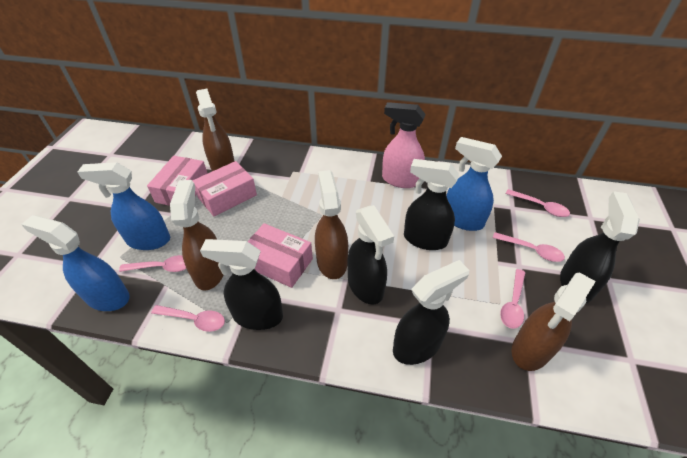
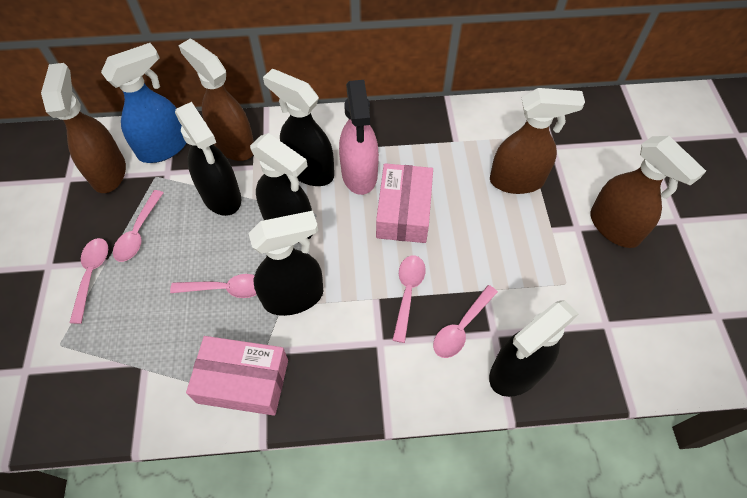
blue spray bottle: [21,215,130,311] [77,162,170,250] [446,137,502,231] = 3 -> [101,43,186,163] = 1
pink box: [147,156,208,206] [192,161,257,217] [248,223,313,288] = 3 -> [186,336,288,416] [376,163,433,243] = 2

